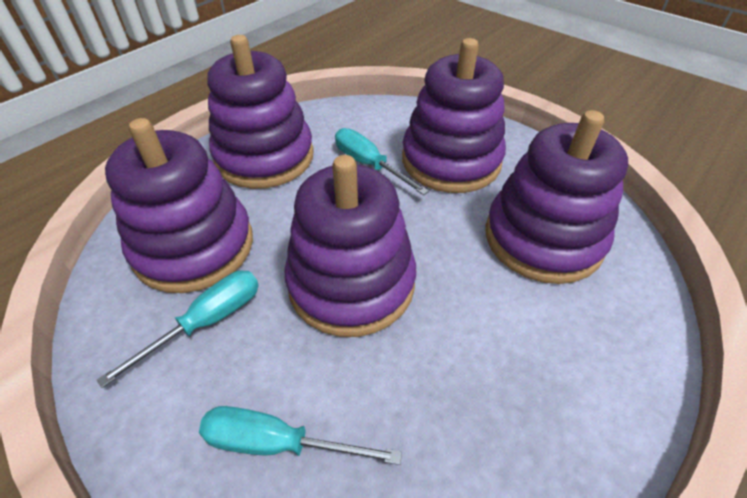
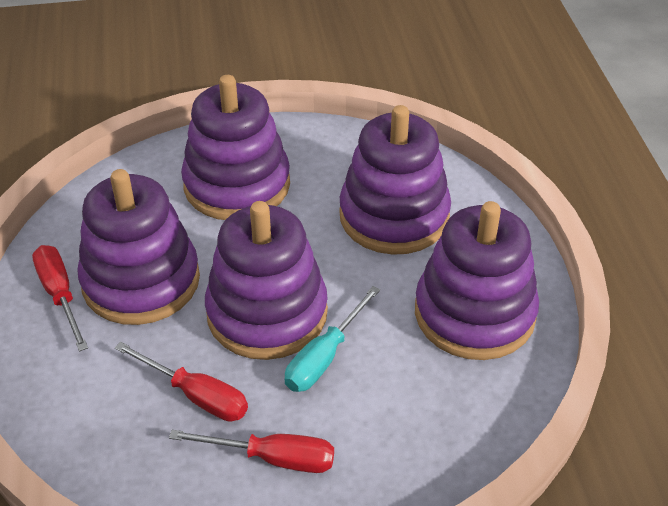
red screwdriver: none = 0 -> [32,245,88,351] [115,342,248,422] [169,430,334,473] = 3
turquoise screwdriver: [97,271,259,388] [199,406,402,465] [335,128,429,195] = 3 -> [285,286,380,392] = 1

